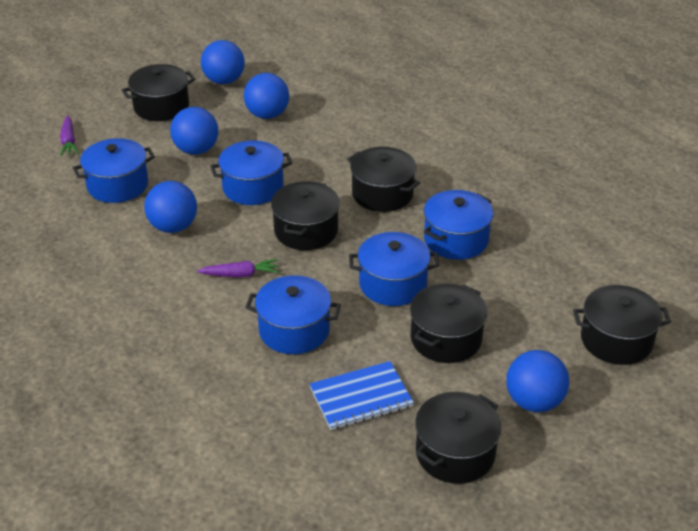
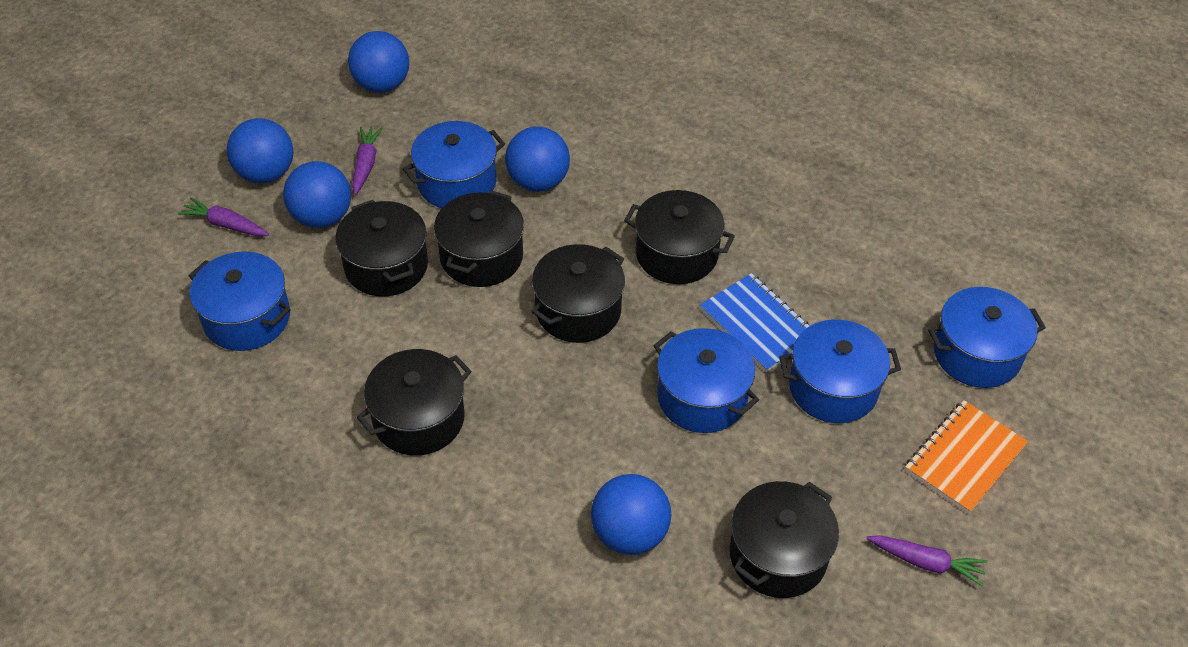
orange notebook: none = 0 -> [905,400,1028,514] = 1
purple carrot: [60,116,79,156] [197,259,279,278] = 2 -> [178,197,269,236] [352,127,383,195] [866,535,987,586] = 3

